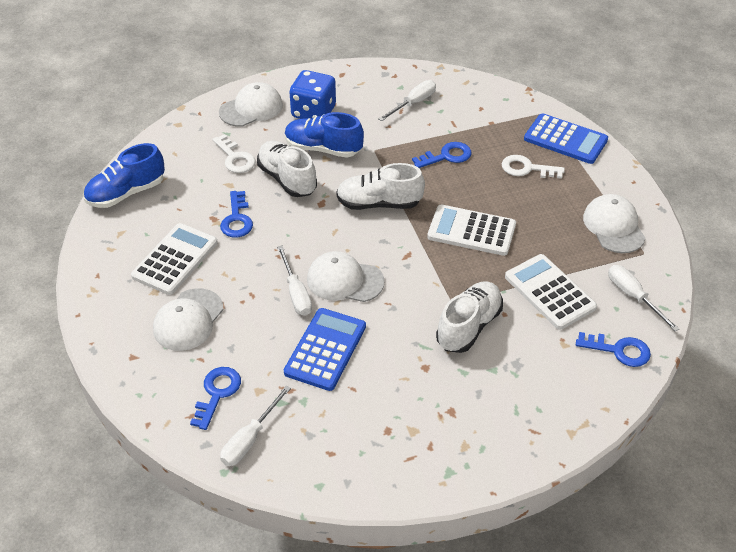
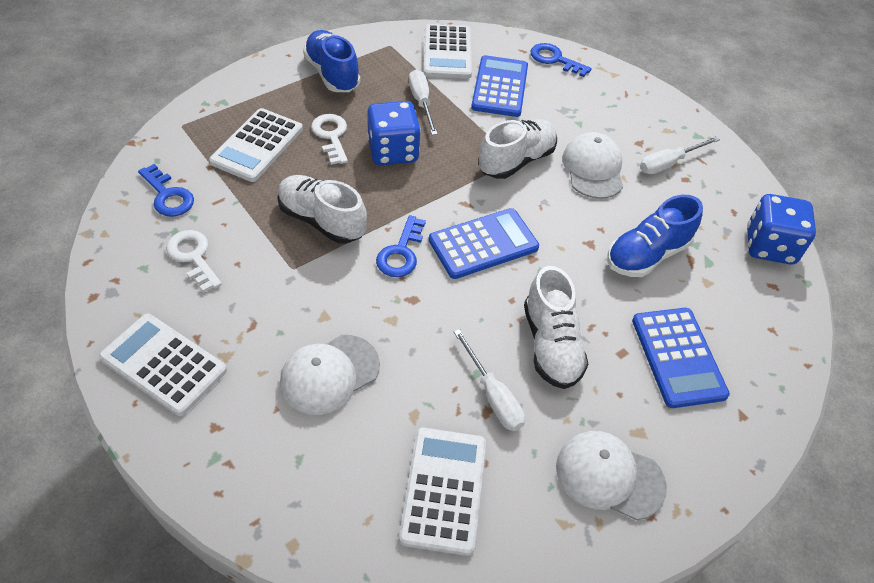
blue calculator: [284,308,366,391] [524,113,608,164] = 2 -> [429,208,539,279] [471,55,528,117] [632,308,730,408] = 3
blue dice: [290,70,336,119] = 1 -> [367,101,421,165] [747,194,816,264] = 2
blue key: [190,367,241,430] [220,191,253,238] [412,142,471,168] [576,332,651,367] = 4 -> [138,164,194,217] [376,215,426,277] [531,43,592,77] = 3
white calculator: [131,223,218,295] [427,205,516,256] [505,254,597,330] = 3 -> [99,314,227,416] [209,108,303,182] [399,428,486,556] [423,24,472,79] = 4
white cap: [153,288,224,351] [219,82,283,127] [307,251,385,302] [583,194,645,253] = 4 -> [280,335,380,415] [556,431,667,520] [562,132,623,199] = 3
white screwdriver: [220,386,291,466] [277,246,312,316] [379,80,436,121] [608,265,679,331] = 4 -> [409,70,437,135] [454,329,525,431] [640,136,720,174] = 3

